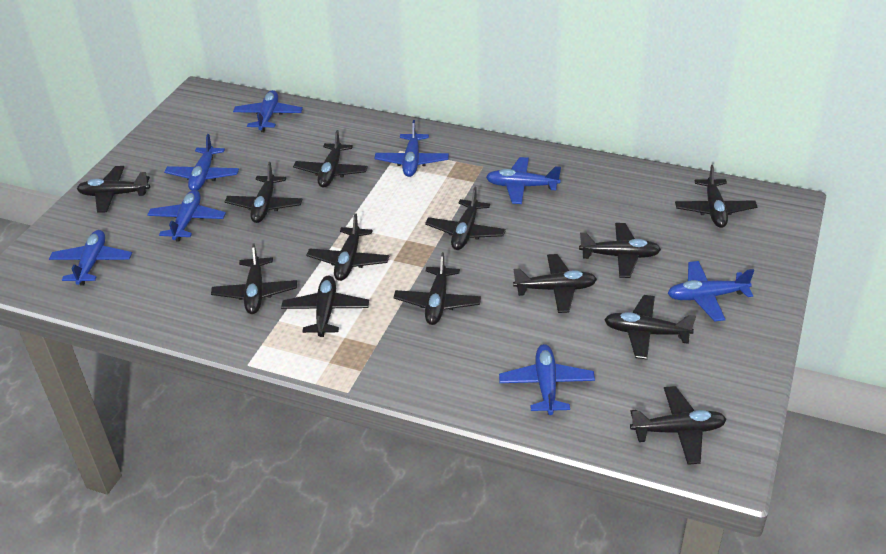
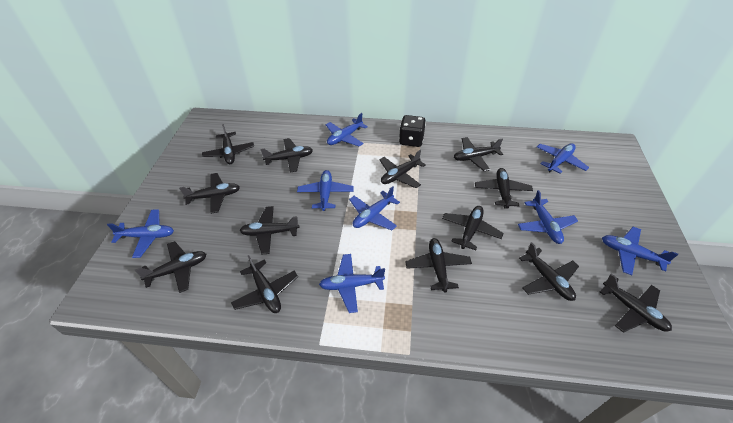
black dice: none = 0 -> [399,115,426,147] = 1

